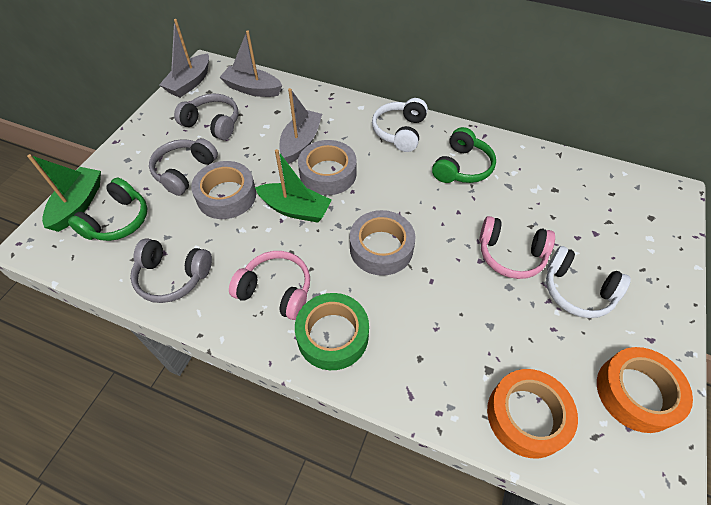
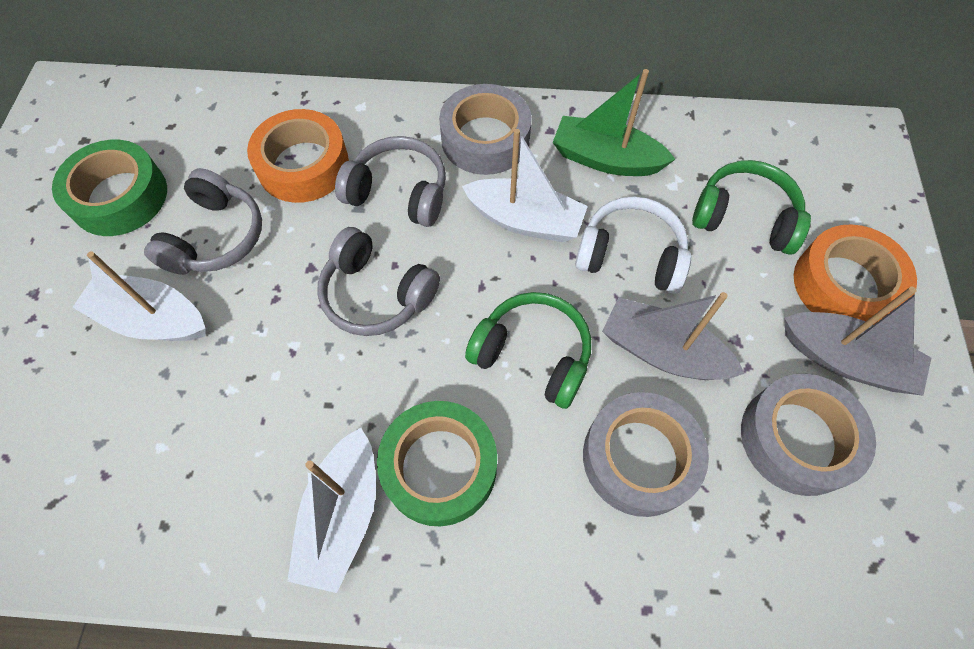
green boat: [27,154,101,232] [255,149,332,223] = 2 -> [553,69,676,176] = 1
green tape: [295,293,369,370] = 1 -> [52,140,167,236] [377,401,497,526] = 2
grey boat: [159,19,209,98] [220,30,282,97] [279,88,322,164] = 3 -> [602,292,745,380] [784,286,931,396] = 2
pink headphones: [229,251,310,320] [479,216,555,279] = 2 -> none = 0
white boat: none = 0 -> [72,251,206,341] [287,428,376,593] [462,129,588,242] = 3
white headphones: [372,98,428,152] [546,246,631,318] = 2 -> [575,197,691,294] = 1

